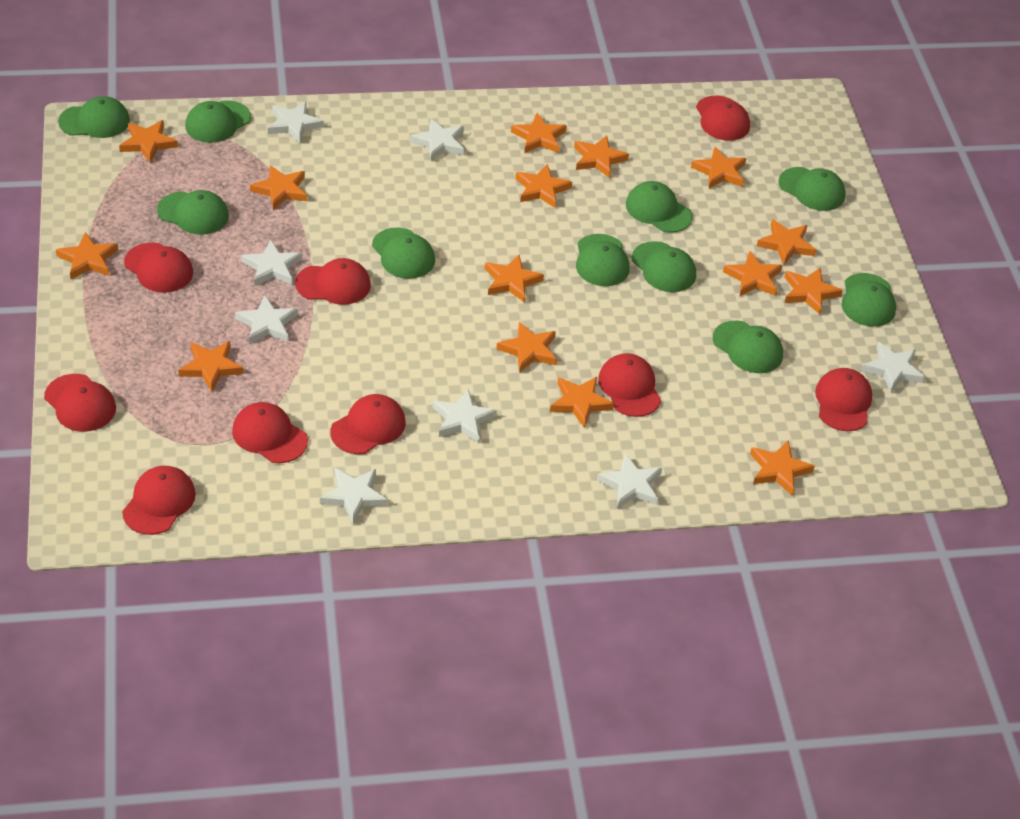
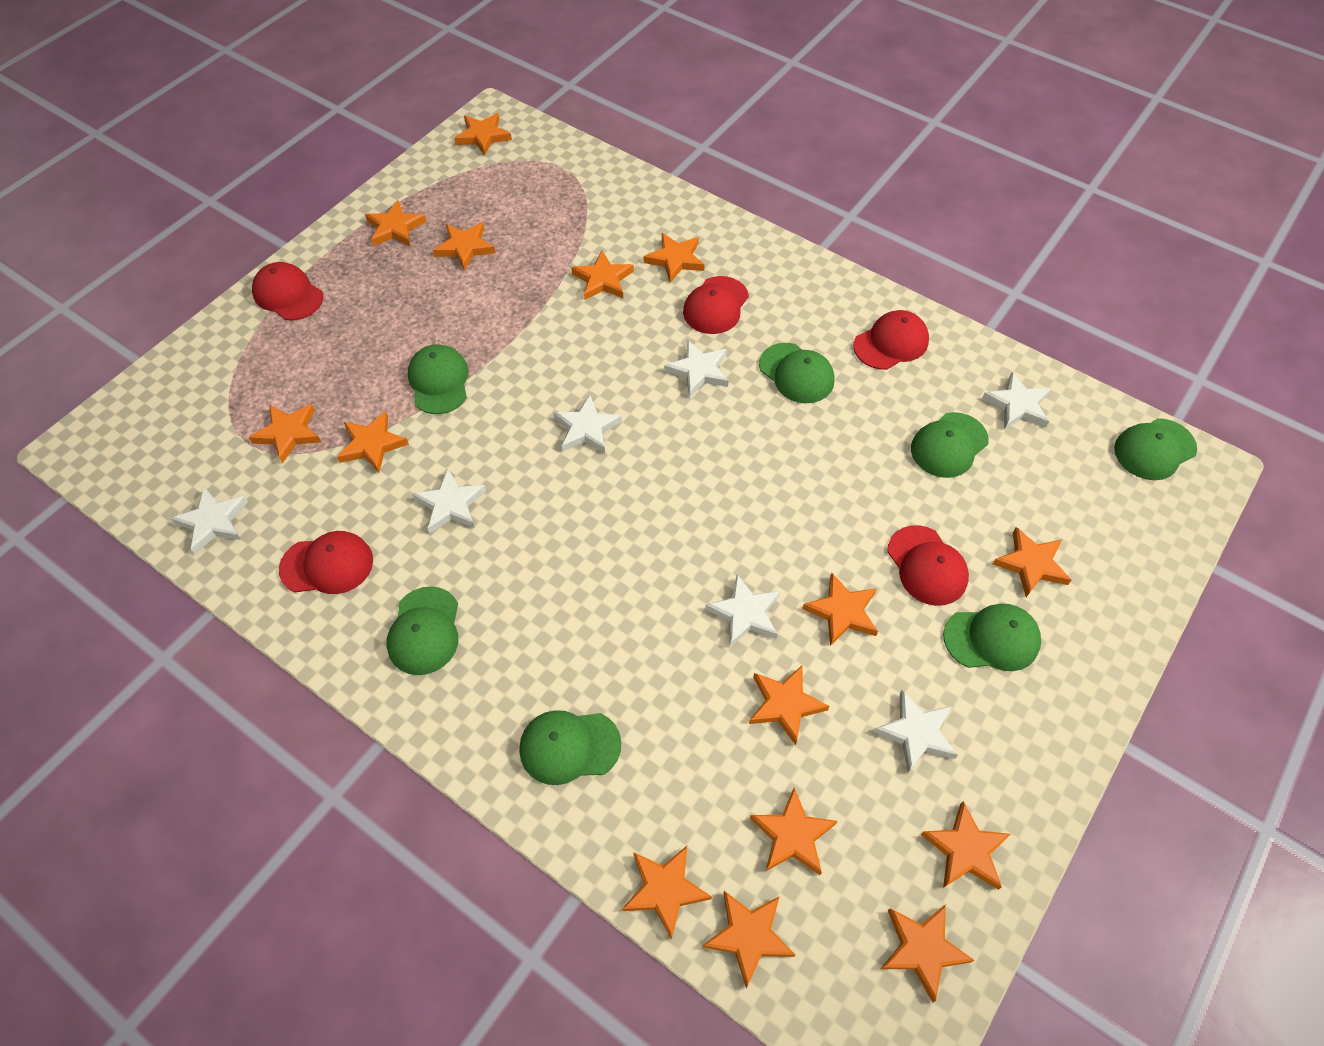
green cap: [58,96,130,138] [157,190,229,235] [185,100,251,143] [372,227,435,279] [576,234,630,286] [626,181,692,233] [632,241,696,292] [713,321,783,373] [778,167,846,211] [841,273,896,327] = 10 -> [387,586,458,675] [408,344,468,414] [519,710,621,785] [759,343,835,403] [911,412,989,478] [943,604,1041,671] [1114,418,1197,480] = 7
red cap: [44,374,116,432] [122,466,196,535] [124,243,193,293] [232,402,308,463] [295,258,371,305] [330,394,406,454] [598,353,661,417] [696,96,750,141] [815,368,872,431] = 9 -> [252,262,323,321] [279,531,373,594] [683,276,749,334] [853,310,929,370] [887,525,969,606] = 5
white star: [235,295,298,344] [241,240,302,286] [268,102,324,143] [320,468,388,523] [410,119,464,161] [433,390,497,443] [597,454,662,509] [862,342,925,393] = 8 -> [170,487,248,554] [412,468,486,534] [553,395,622,453] [664,340,729,397] [705,574,780,647] [874,690,958,772] [982,372,1051,430] = 7

